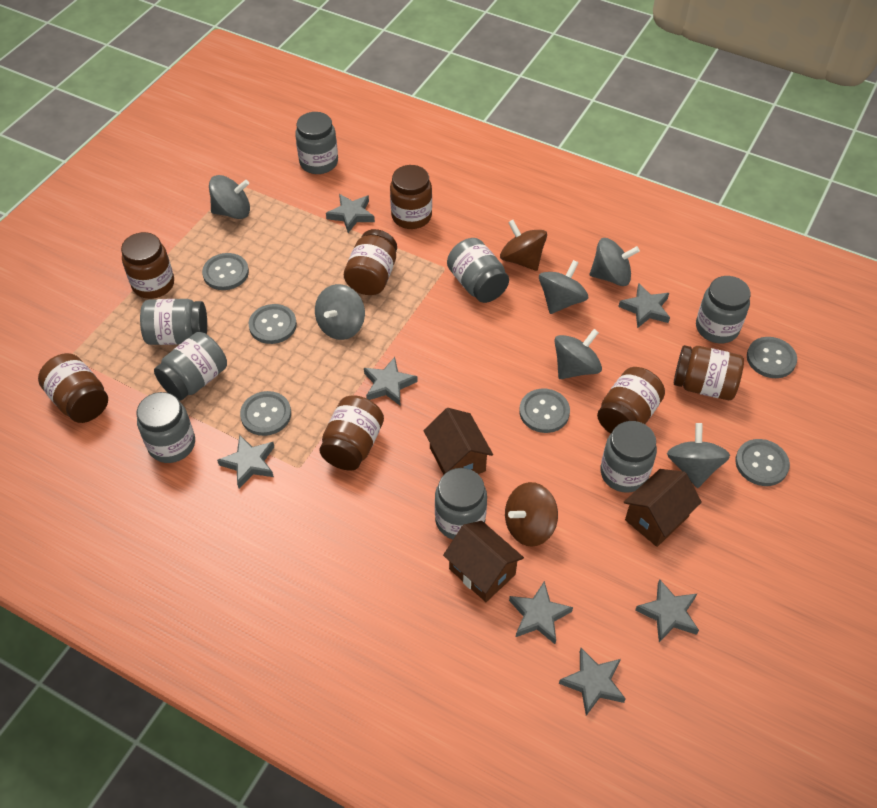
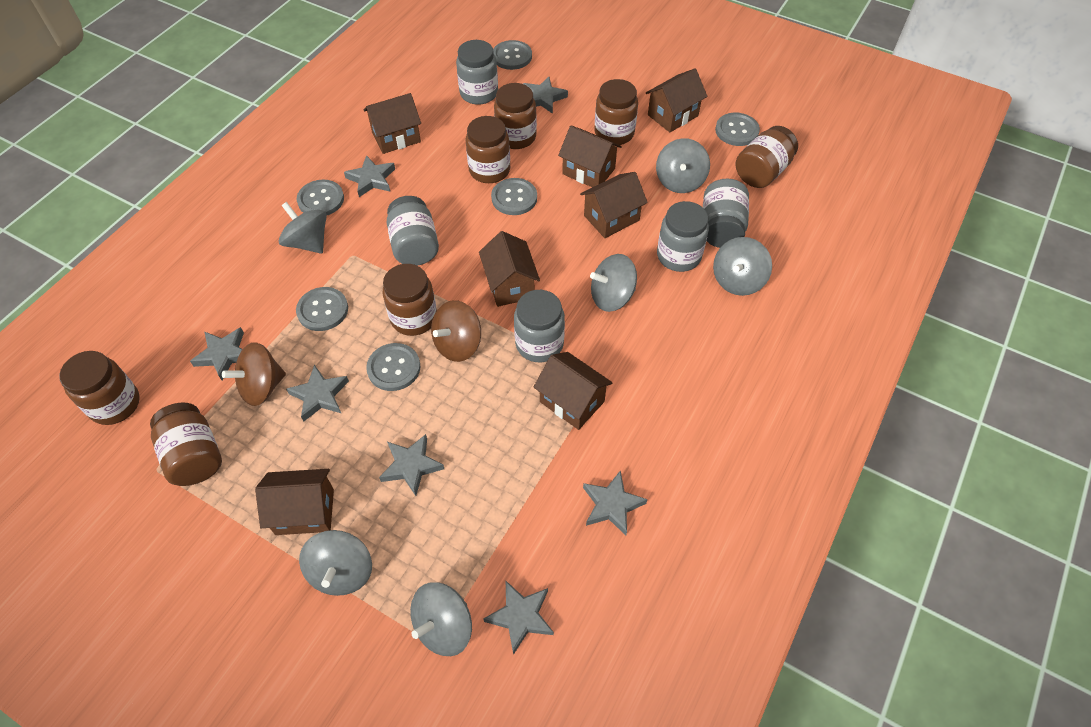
brown house: [424,408,493,475] [443,521,524,602] [624,469,702,547] = 3 -> [255,469,334,535] [364,93,421,154] [479,231,540,307] [534,352,613,430] [558,125,622,187] [580,172,648,238] [646,68,707,132] = 7
grey jar: [136,392,195,463] [140,299,207,345] [154,332,227,400] [295,112,338,174] [435,468,487,540] [447,238,509,303] [600,421,657,493] [696,276,751,343] = 8 -> [387,196,439,266] [456,40,498,105] [514,290,565,362] [657,201,709,272] [703,179,749,248] = 5

